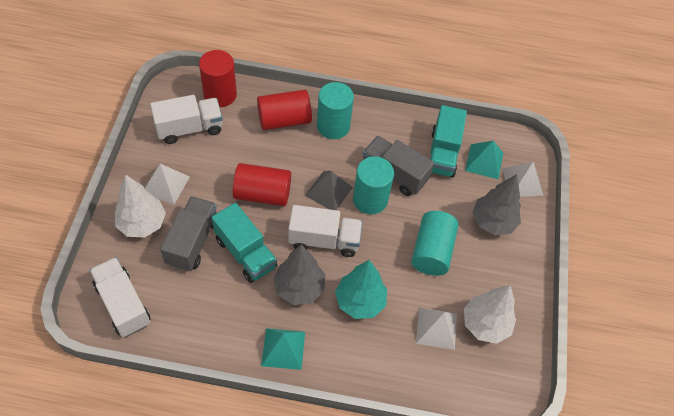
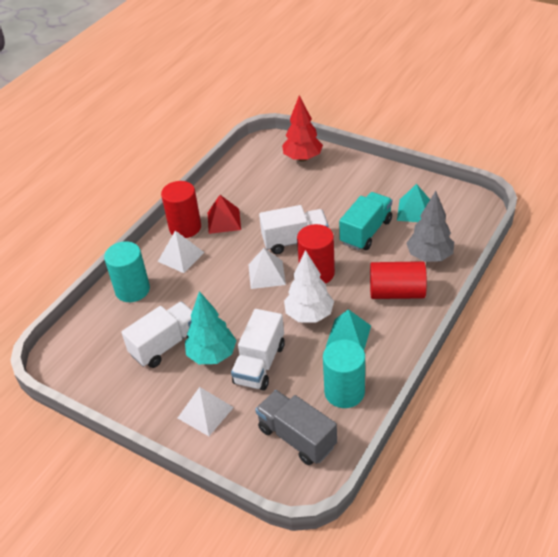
grey pyramid: [305,171,353,210] = 1 -> none = 0
grey tree: [273,245,325,305] [472,174,521,235] = 2 -> [406,191,454,262] = 1
grey truck: [160,196,217,272] [363,136,434,196] = 2 -> [255,390,337,465] = 1
red pyramid: none = 0 -> [208,195,241,234] = 1
red tree: none = 0 -> [282,95,323,162] = 1
turquoise cylinder: [317,82,354,139] [353,156,394,214] [411,211,458,276] = 3 -> [104,241,150,302] [323,340,365,408] = 2
turquoise truck: [212,203,277,283] [430,105,467,178] = 2 -> [339,192,392,250] = 1
white tree: [115,174,166,238] [464,285,516,344] = 2 -> [284,250,334,323] = 1

